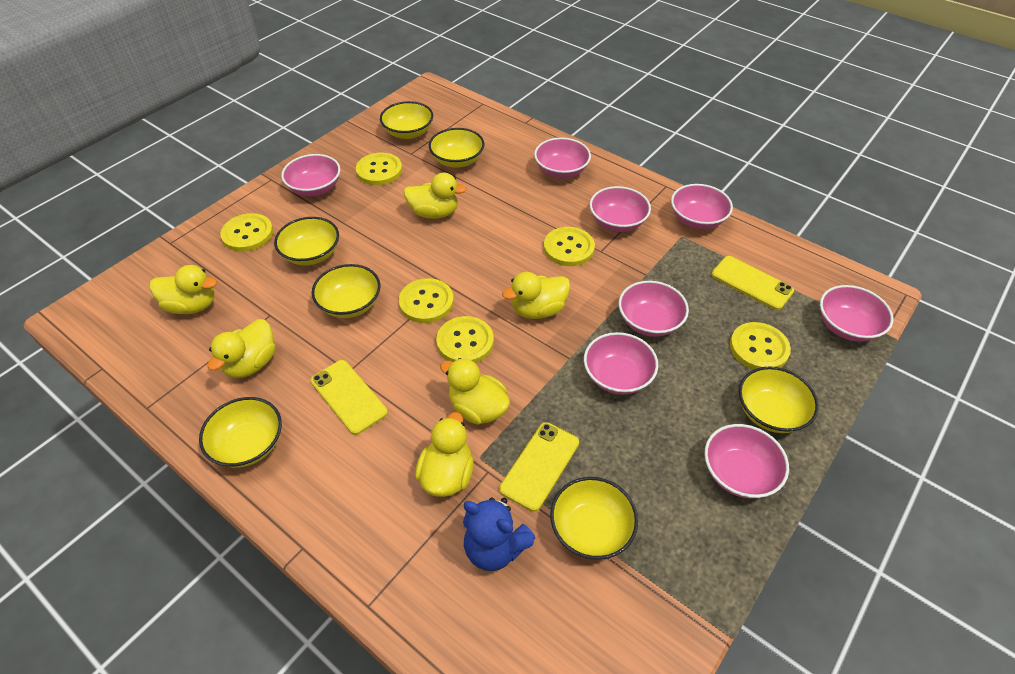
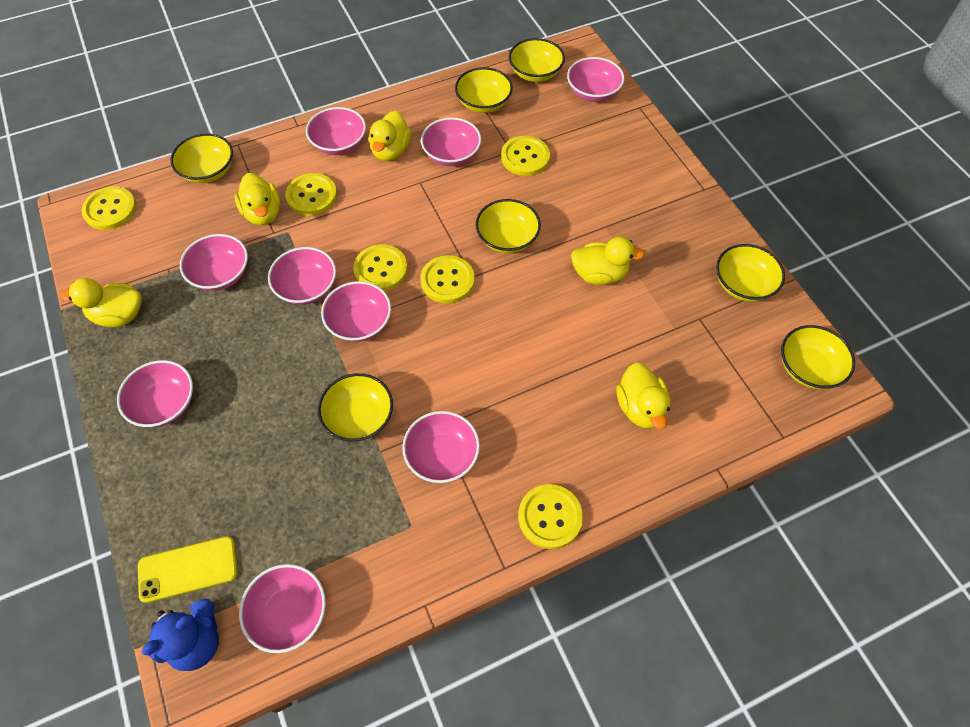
pink bowl: [281,154,340,196] [534,138,591,178] [584,332,658,395] [590,186,651,232] [619,281,689,337] [671,184,733,229] [704,424,789,498] [820,285,893,342] = 8 -> [117,360,193,427] [180,234,248,291] [239,564,326,653] [268,247,336,305] [306,107,366,155] [321,281,391,342] [402,411,480,483] [421,117,481,166] [567,57,624,102] = 9
yellow duck: [150,265,217,314] [207,319,276,378] [404,173,467,219] [415,412,474,497] [440,358,510,425] [502,272,570,319] = 6 -> [61,278,142,327] [235,173,280,225] [369,110,411,161] [571,236,645,285] [617,363,670,429] = 5
yellow phone: [311,360,388,435] [499,422,579,512] [711,256,794,310] = 3 -> [138,536,238,603] = 1

